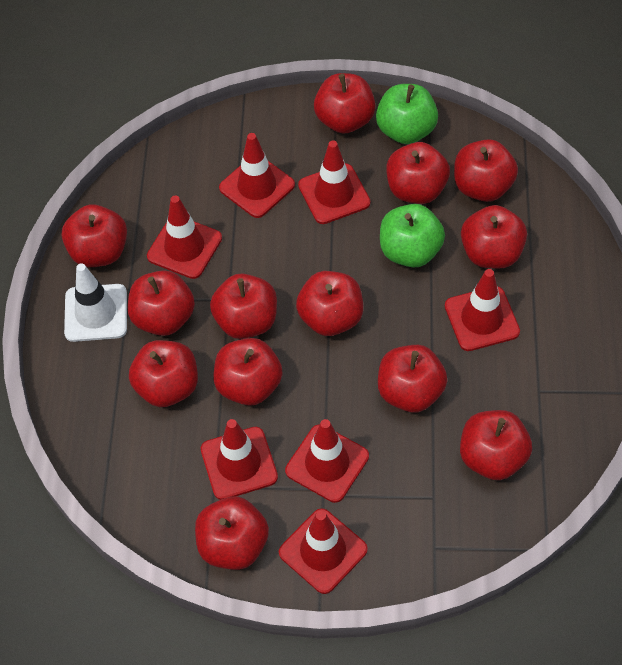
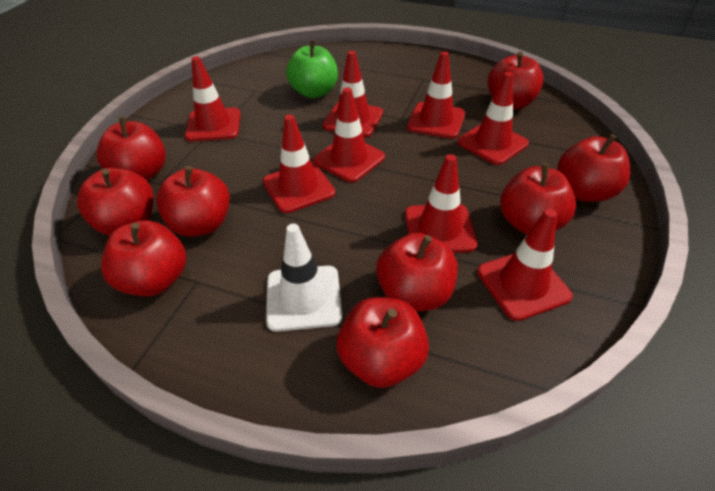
green apple: [376,84,438,144] [380,204,445,268] = 2 -> [286,40,338,98] = 1
red apple: [62,204,127,267] [128,270,195,336] [129,340,198,407] [195,496,269,570] [210,274,277,339] [213,338,282,406] [296,271,363,336] [314,73,376,134] [378,345,447,412] [386,142,450,204] [454,139,518,202] [460,410,532,480] [461,205,527,269] = 13 -> [77,168,154,236] [97,117,166,181] [101,220,186,296] [156,166,230,237] [337,297,429,388] [376,233,458,311] [487,52,544,110] [500,163,576,234] [557,134,630,202] = 9
red traffic cone: [147,196,222,279] [201,419,278,500] [219,133,295,218] [279,508,368,594] [285,419,369,503] [298,140,370,224] [445,269,520,351] = 7 -> [185,56,240,142] [263,115,335,213] [313,87,385,182] [322,51,383,137] [405,154,477,253] [407,51,465,139] [458,72,529,165] [477,209,573,321] = 8

